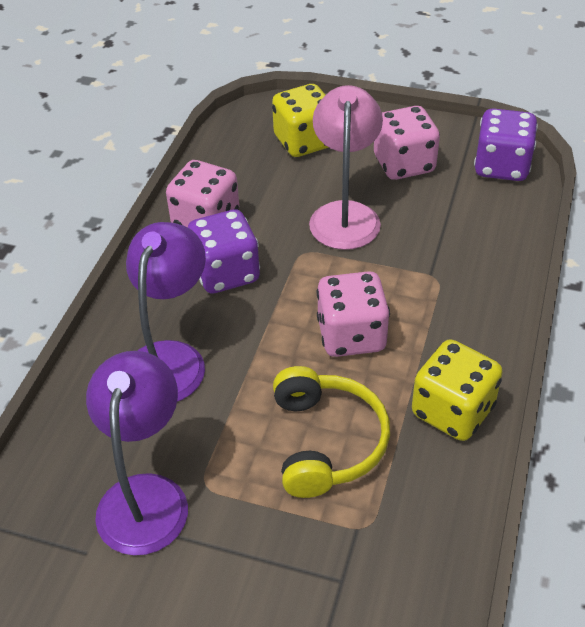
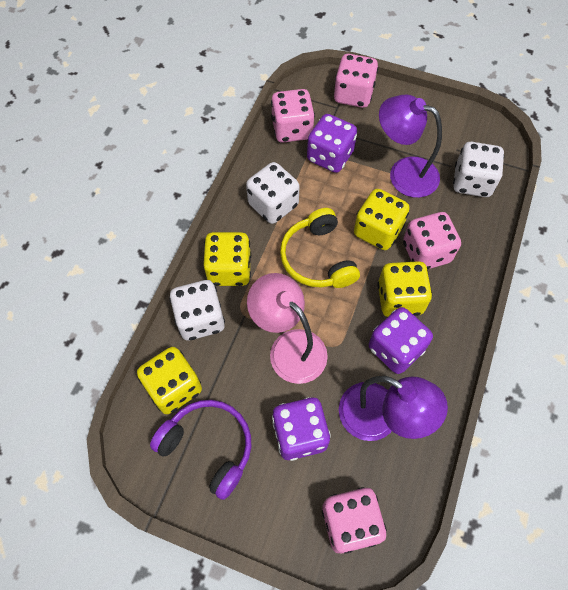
pink dice: [166,160,239,228] [317,271,390,357] [374,106,440,180] = 3 -> [271,89,315,143] [322,487,387,554] [334,54,378,108] [403,212,461,270] = 4
purple dice: [188,209,260,294] [474,108,538,181] = 2 -> [272,397,331,461] [307,114,357,173] [369,307,433,374] = 3
purple headphones: none = 0 -> [150,400,251,500] = 1
white dice: none = 0 -> [169,280,225,340] [246,162,300,224] [453,142,504,197] = 3
yellow dice: [272,84,329,157] [412,339,503,441] = 2 -> [137,347,202,414] [203,232,251,286] [354,189,410,250] [377,261,432,317] = 4

